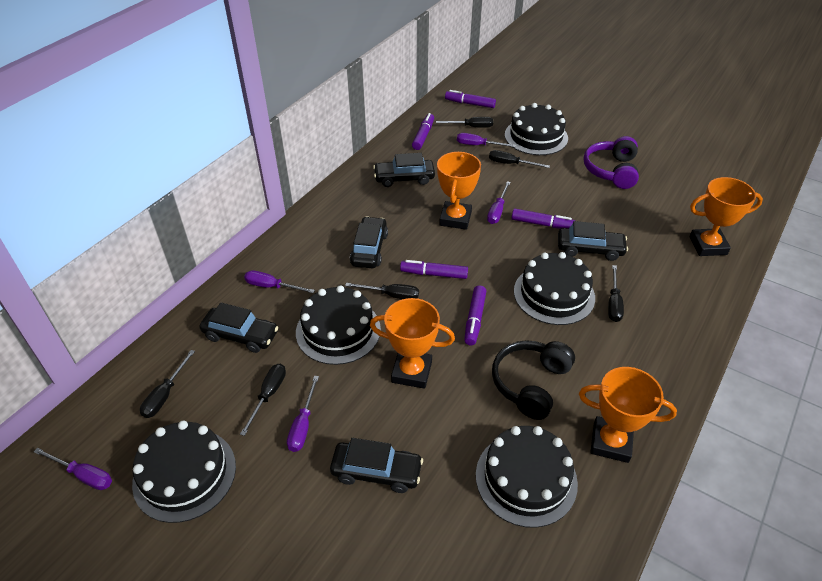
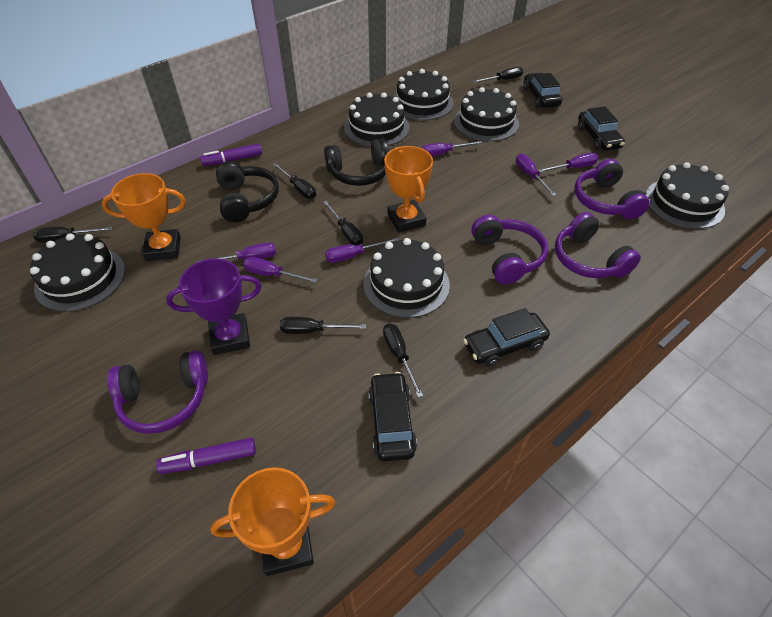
black cake: [132,421,236,523] [296,285,381,365] [476,426,578,528] [505,103,568,155] [514,252,595,325] = 5 -> [30,233,125,312] [344,93,410,147] [364,238,450,318] [393,69,454,120] [454,87,519,141] [645,162,729,229] = 6
black car: [200,302,278,353] [330,438,423,493] [350,216,388,268] [373,153,435,187] [558,221,628,261] = 5 -> [368,372,417,461] [463,308,550,367] [523,72,562,108] [578,107,625,151] = 4
black headphones: [492,340,575,420] = 1 -> [216,161,279,222] [324,139,389,186] = 2
orange trophy: [370,298,455,389] [437,152,481,230] [579,367,677,463] [689,177,763,256] = 4 -> [101,173,186,261] [210,467,335,576] [384,146,433,233] = 3
purple headphones: [583,136,639,189] = 1 -> [107,350,208,434] [471,215,548,285] [555,212,641,278] [574,159,650,220] = 4
purple marker: [400,260,468,279] [412,113,434,150] [445,90,496,108] [464,285,486,345] [512,209,575,229] = 5 -> [156,438,256,474] [200,144,262,166] = 2
purple screwdriver: [34,448,112,490] [244,270,315,293] [287,376,319,452] [457,133,516,147] [487,181,510,224] = 5 -> [197,243,276,262] [243,257,318,283] [325,238,399,263] [421,141,482,156] [516,154,556,196] [538,153,598,173] = 6
purple trophy: none = 0 -> [166,258,262,355] = 1

